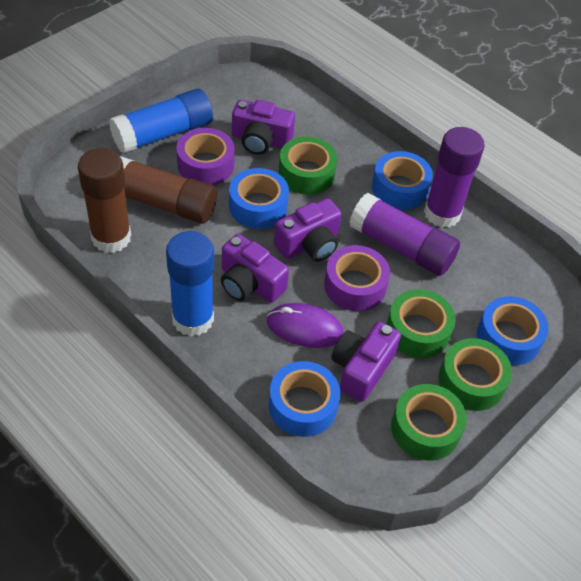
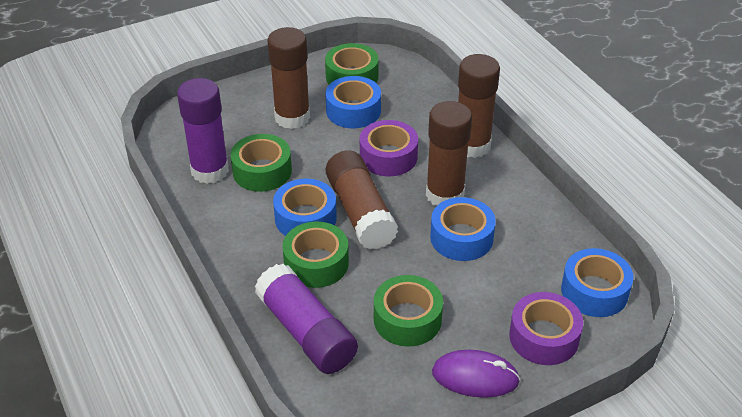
blue glue stick: [109,89,213,154] [166,231,214,337] = 2 -> none = 0
brown glue stick: [78,148,131,253] [120,156,217,223] = 2 -> [267,27,310,129] [326,150,398,250] [426,101,472,206] [458,54,500,158] = 4
purple camera: [221,234,289,303] [232,100,295,155] [274,198,342,262] [331,321,401,402] = 4 -> none = 0

